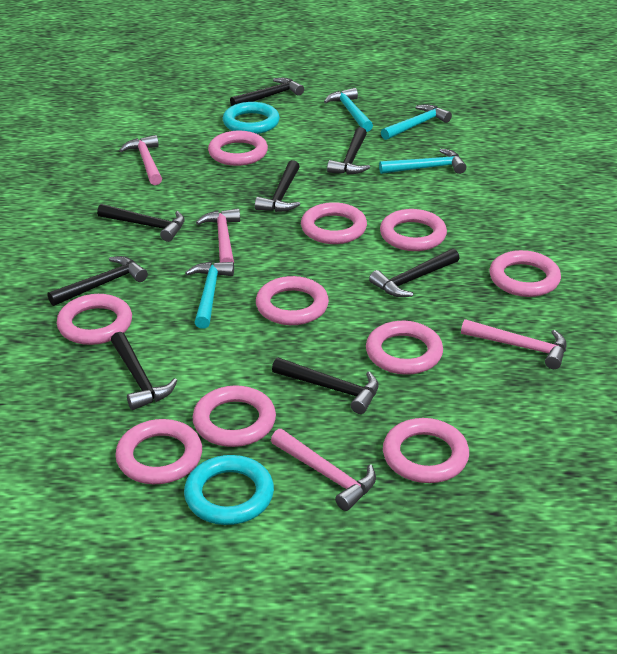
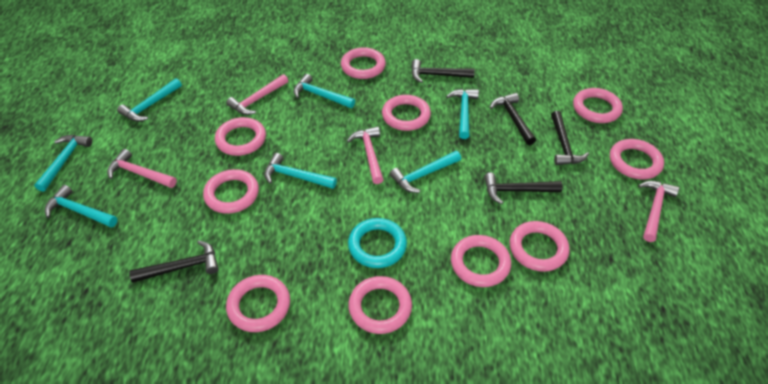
black hammer: [48,256,148,306] [97,204,185,242] [111,332,177,410] [230,78,304,106] [255,160,300,212] [272,357,378,414] [327,127,370,174] [369,248,460,297] = 8 -> [129,241,219,283] [411,59,475,83] [484,173,562,204] [490,93,536,145] [551,111,589,165] = 5
turquoise hammer: [185,262,234,329] [324,88,373,132] [379,149,466,174] [381,104,452,140] = 4 -> [34,135,92,192] [45,185,118,227] [117,78,182,122] [264,153,337,189] [293,74,355,108] [390,151,461,193] [446,89,479,139] = 7
turquoise ring: [184,455,274,525] [223,102,280,134] = 2 -> [348,218,407,268] = 1

